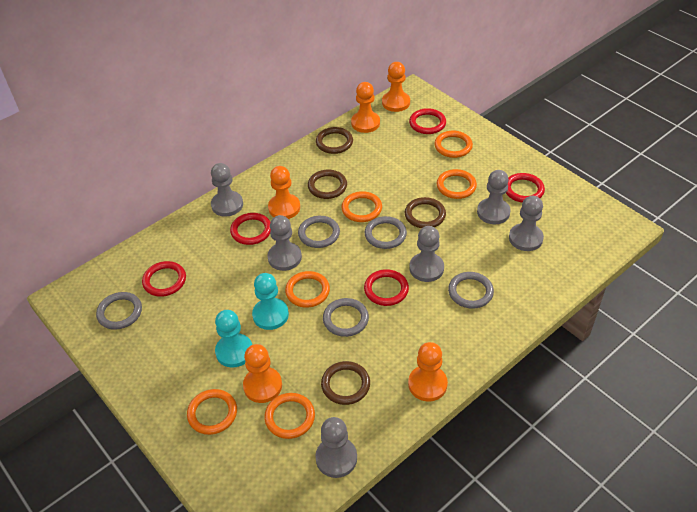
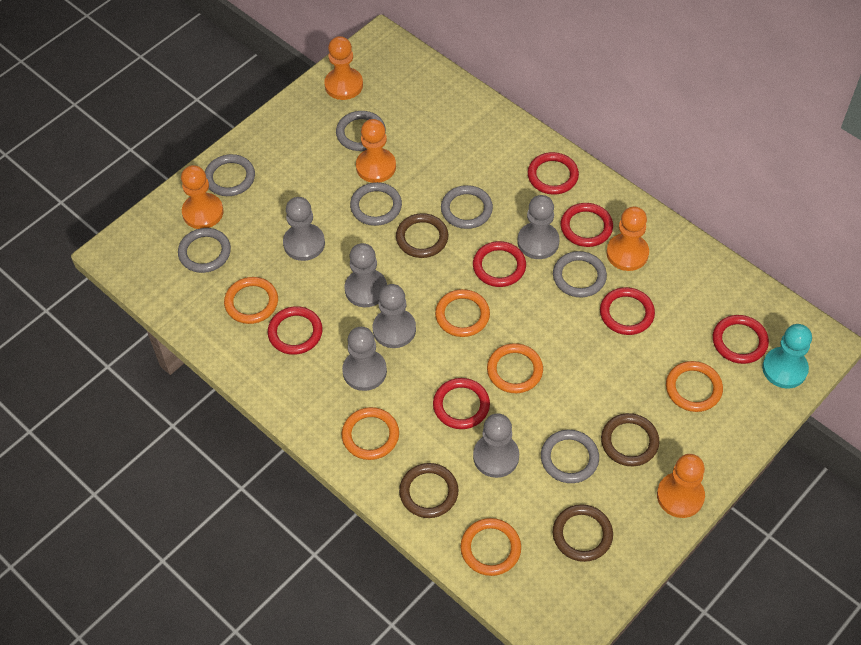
grey ring: [96,292,142,330] [298,216,340,248] [323,298,369,337] [365,216,407,249] [448,272,494,309] = 5 -> [178,228,231,273] [205,154,255,196] [336,111,386,151] [350,182,402,226] [441,185,493,229] [541,430,599,483] [553,251,607,298] = 7
red ring: [142,261,186,297] [230,213,271,245] [364,269,409,306] [409,108,446,134] [506,173,545,202] = 5 -> [268,306,323,355] [433,378,490,429] [473,241,526,287] [528,152,579,195] [561,203,613,247] [600,287,655,335] [713,315,769,364] = 7
turquoise pawn: [215,310,252,367] [252,273,289,330] = 2 -> [762,324,812,388] = 1

